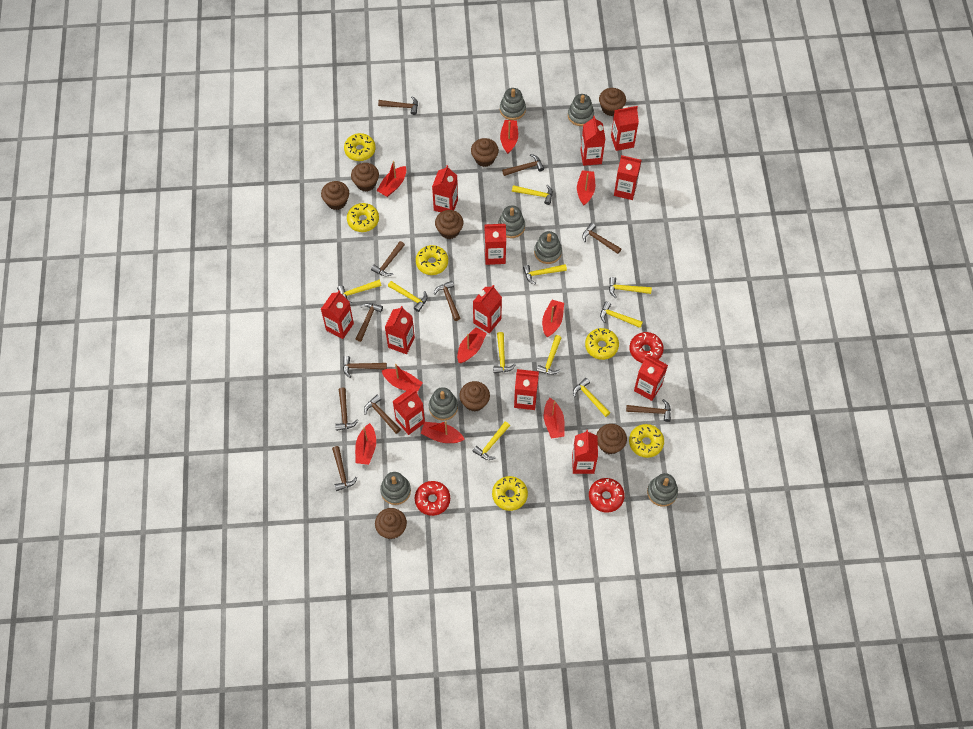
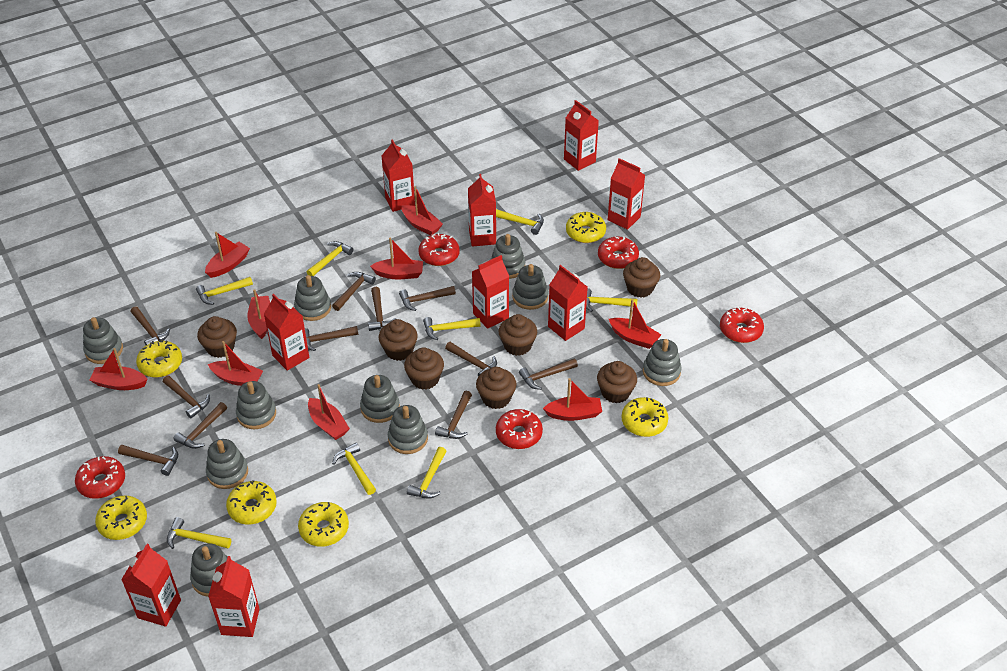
brown cupcake: [321,181,349,210] [351,163,379,192] [375,508,407,539] [435,210,464,239] [459,381,490,412] [471,138,499,167] [596,424,627,455] [599,88,626,116] = 8 -> [197,316,237,358] [379,319,418,361] [404,347,444,390] [476,367,517,409] [498,314,537,356] [597,361,637,403] [623,257,660,298] = 7
grey stacking toy: [380,472,411,505] [429,387,458,420] [498,206,525,238] [500,88,526,120] [534,231,562,264] [568,94,594,126] [647,473,678,507] = 7 -> [83,317,123,364] [190,543,228,597] [206,439,248,489] [236,381,276,429] [294,275,331,321] [360,375,400,423] [388,405,428,454] [491,234,525,279] [512,264,548,310] [643,339,682,386] = 10
red carton: [321,291,354,339] [385,306,415,354] [393,389,425,435] [432,165,458,212] [473,285,502,333] [485,224,506,265] [514,369,539,410] [572,430,598,474] [580,116,605,166] [611,106,639,151] [614,155,642,200] [634,355,668,401] = 12 -> [121,544,181,627] [208,556,260,637] [264,294,309,371] [382,139,415,212] [468,174,496,246] [472,255,509,329] [548,265,588,341] [564,100,599,171] [608,158,645,230] = 9
red donut: [415,481,450,516] [589,478,625,513] [629,332,664,363] = 3 -> [75,456,125,499] [418,233,460,266] [496,409,543,449] [598,236,639,269] [720,307,764,343] = 5
yellow hammer: [337,280,382,304] [388,281,428,312] [473,421,510,460] [493,332,516,373] [512,185,553,205] [523,264,567,284] [536,335,562,375] [573,378,610,417] [600,301,643,328] [609,277,652,298] = 10 -> [167,517,231,549] [196,277,253,305] [307,241,354,276] [332,442,376,495] [407,447,446,499] [423,317,481,340] [496,209,544,235] [586,288,637,312] = 8

